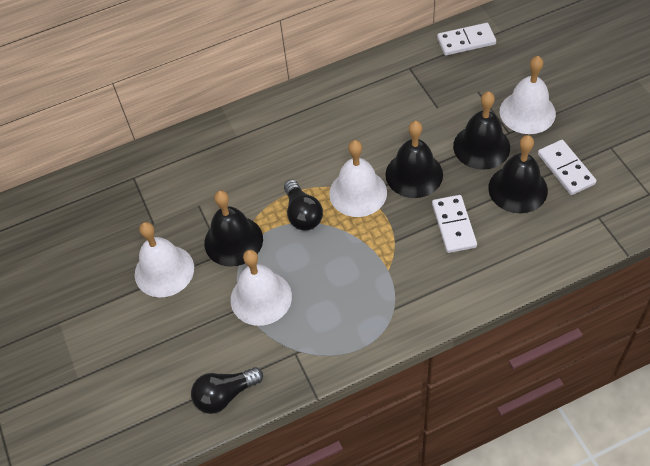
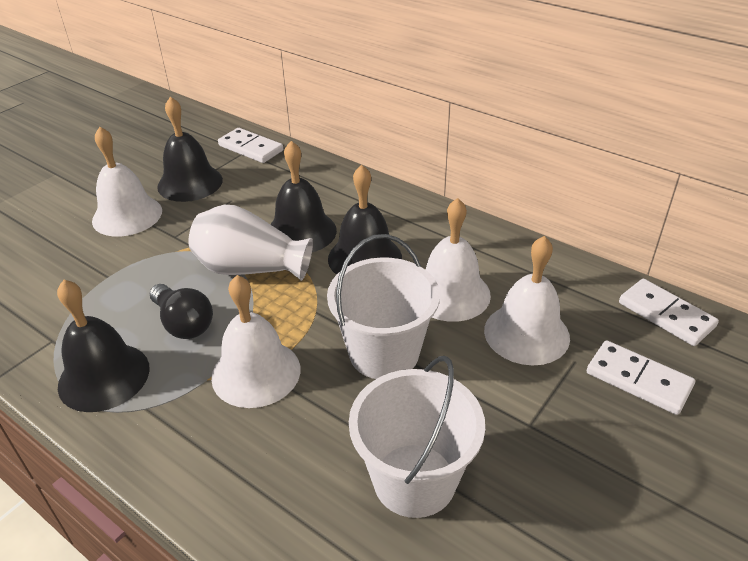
black light bulb: [191,367,263,414] [284,179,323,231] = 2 -> [149,284,213,339] = 1
white bucket: none = 0 -> [327,234,440,379] [349,356,485,518] = 2
white vase: none = 0 -> [188,205,313,281] = 1

